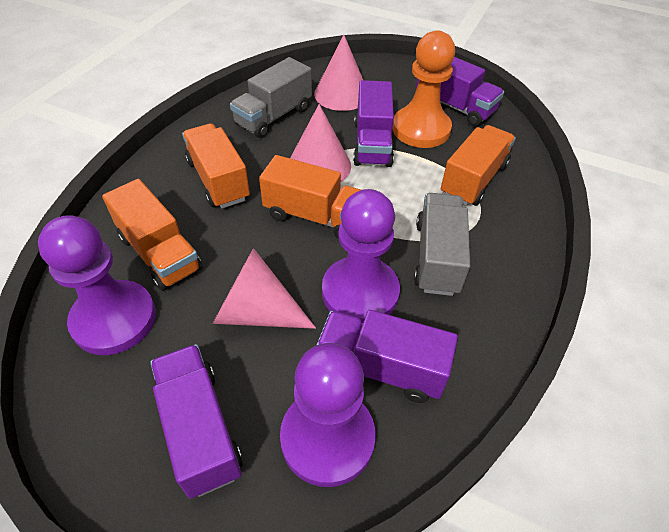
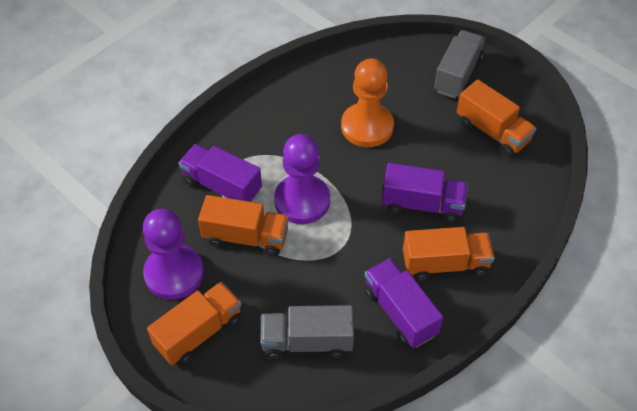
pink cone: [213,248,316,329] [290,104,351,182] [314,35,363,111] = 3 -> none = 0
purple pawn: [38,215,156,355] [280,343,376,487] [322,189,400,325] = 3 -> [143,209,204,300] [274,134,330,224] = 2
purple truck: [150,344,243,499] [317,310,458,403] [353,80,394,167] [416,57,504,126] = 4 -> [179,144,262,202] [364,258,443,348] [382,163,468,223] = 3

